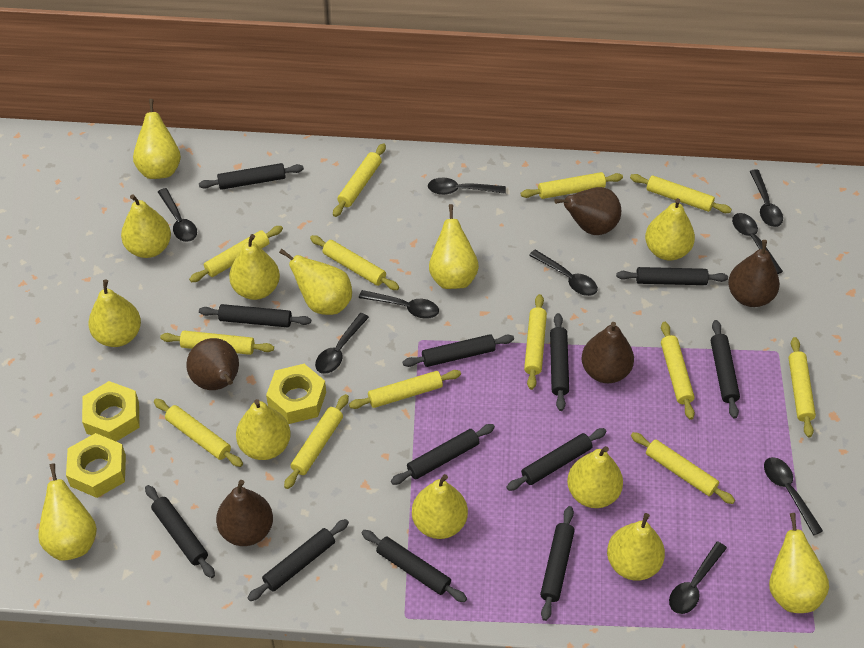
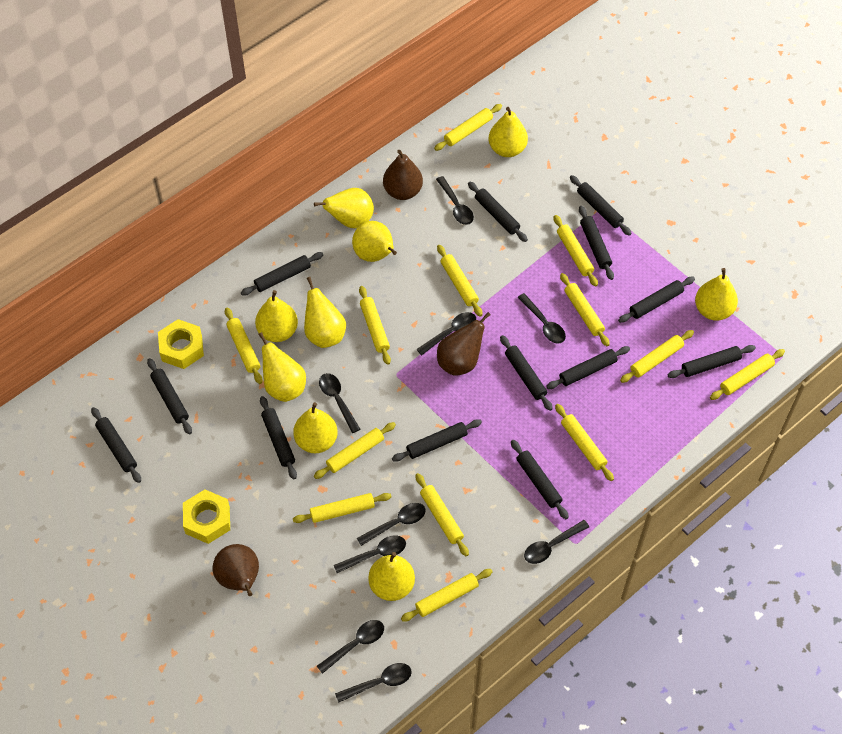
black rolling pin: [145,485,215,578] [199,163,304,190] [199,304,311,327] [247,519,349,601] [361,530,467,602] [391,424,495,485] [403,334,514,367] [506,428,606,491] [540,506,575,621] [550,313,569,411] [616,267,728,285] [711,320,740,419] = 12 -> [91,407,141,483] [147,358,192,434] [241,252,323,296] [260,396,297,480] [392,419,482,462] [468,182,528,242] [500,335,553,411] [511,440,569,519] [546,346,630,389] [570,175,632,236] [579,206,614,280] [618,277,695,323] [668,345,756,378] = 13
brown pear: [186,338,239,390] [216,480,273,546] [555,187,621,235] [582,322,634,383] [728,240,780,307] = 5 -> [213,544,259,596] [383,150,423,200] [437,312,491,376] = 3
yellow nut: [66,433,126,498] [82,381,140,441] [266,364,326,424] = 3 -> [158,319,204,369] [183,490,230,544] = 2
yellow pear: [38,463,97,560] [88,279,141,347] [121,194,171,258] [133,99,181,179] [229,234,280,300] [236,399,291,460] [279,249,352,315] [412,474,468,539] [429,204,479,289] [567,446,623,508] [607,513,665,581] [645,198,695,260] [769,513,829,613] = 13 -> [255,290,298,342] [258,332,306,402] [293,402,338,453] [304,277,346,348] [314,188,374,228] [352,221,397,262] [368,552,415,601] [489,107,528,157] [695,268,738,320] = 9

